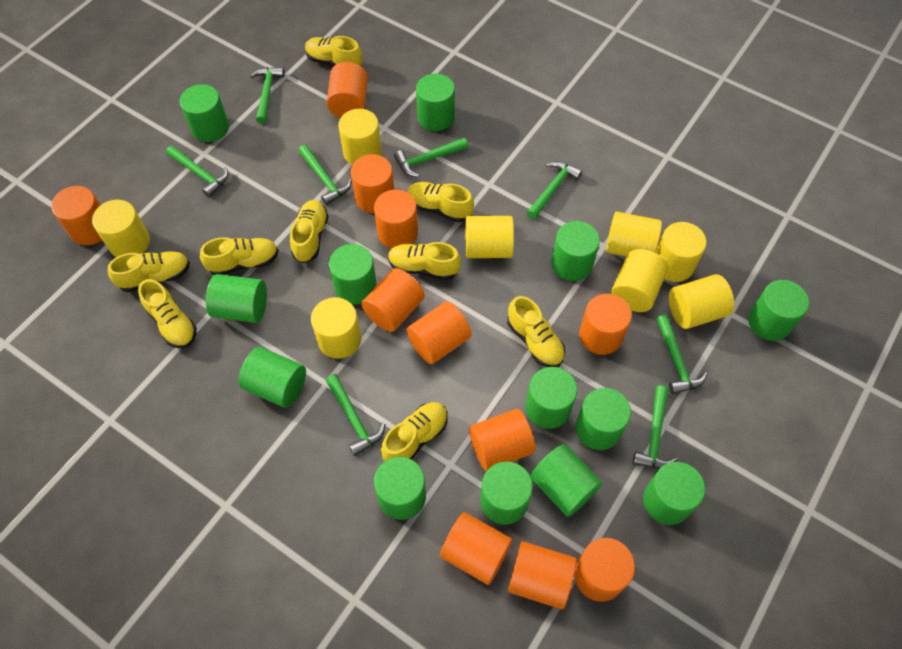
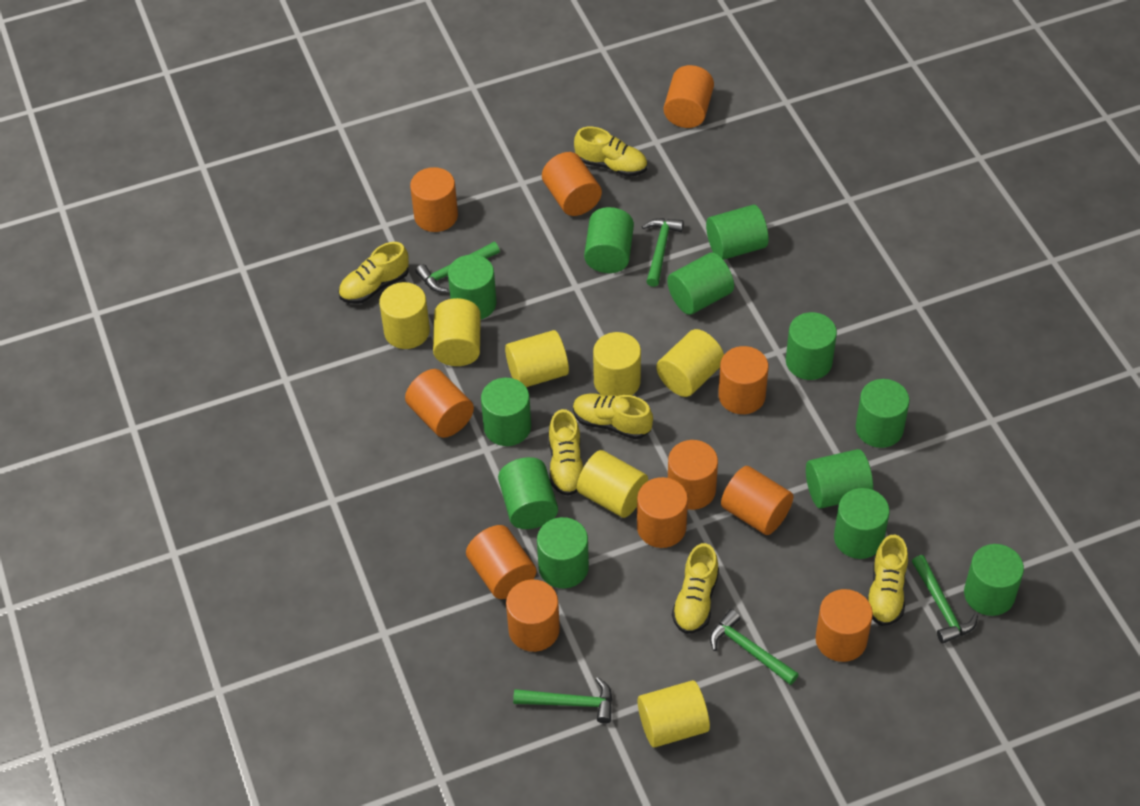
green cylinder: [180,84,229,142] [206,274,267,323] [238,347,306,408] [329,244,377,305] [374,457,426,520] [416,74,455,131] [480,461,533,525] [525,367,577,429] [530,444,602,517] [551,221,600,281] [576,388,631,450] [643,462,705,525] [748,280,809,341] = 13 -> [448,255,497,319] [481,378,531,446] [498,457,558,529] [537,517,589,588] [584,207,634,273] [667,252,734,315] [706,205,769,260] [786,312,837,380] [806,449,873,509] [834,488,890,559] [856,379,910,448] [964,544,1024,616] = 12
green hammer: [166,146,228,198] [250,67,285,124] [298,145,351,205] [326,374,385,456] [394,138,468,177] [527,161,582,219] [633,386,678,469] [656,314,707,395] = 8 -> [415,242,500,292] [513,677,612,724] [642,218,684,287] [710,609,799,685] [912,555,978,644] = 5
yellow cylinder: [92,200,150,257] [311,297,361,359] [338,109,382,165] [465,216,514,258] [606,212,662,256] [611,249,668,312] [656,222,706,282] [669,274,734,329] = 8 -> [379,282,430,349] [433,298,481,366] [505,330,569,387] [577,450,648,518] [593,332,641,396] [638,680,710,748] [656,329,724,397] = 7
yellow shoe: [108,251,190,292] [138,279,197,348] [200,237,279,275] [290,200,329,263] [305,36,363,67] [381,402,448,461] [388,242,461,280] [408,182,474,222] [507,296,565,367] = 9 -> [338,242,409,304] [549,409,583,496] [573,393,653,439] [574,127,647,177] [672,543,719,634] [867,535,908,626] = 6

